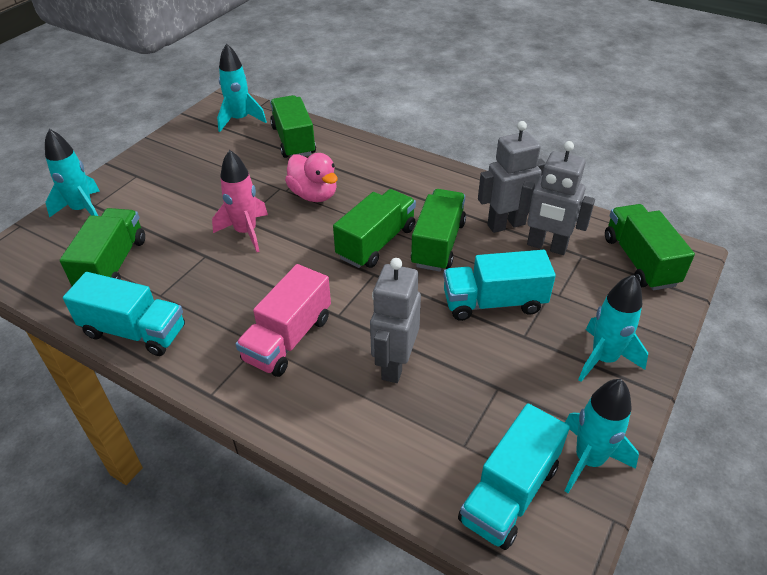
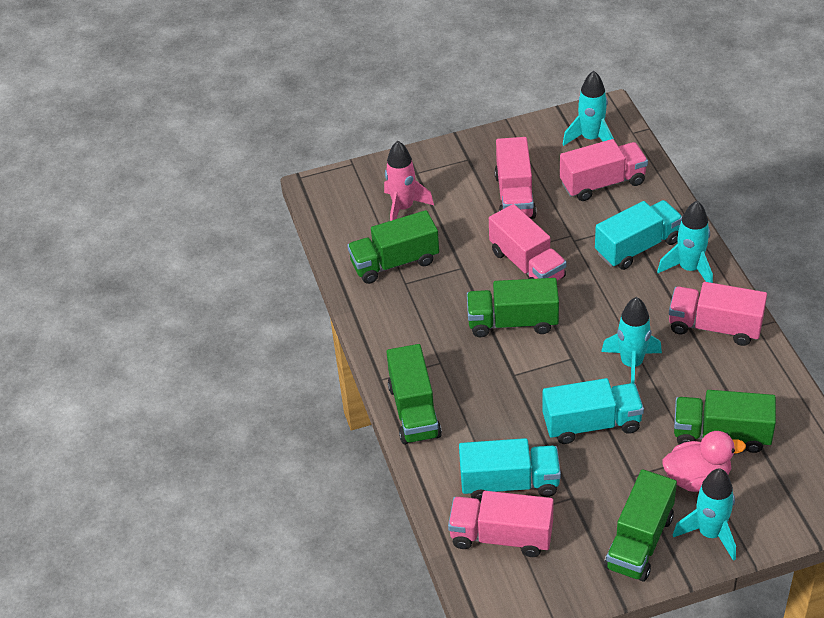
grey robot: [370,258,421,383] [478,121,546,233] [518,141,595,255] = 3 -> none = 0
pink truck: [236,264,331,377] = 1 -> [448,491,554,557] [489,204,566,280] [495,137,537,219] [560,139,648,201] [669,282,767,346] = 5

